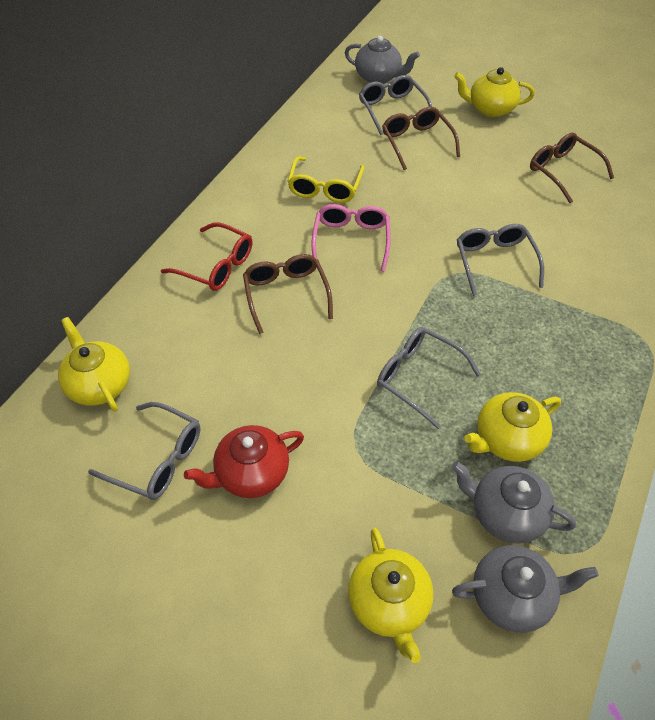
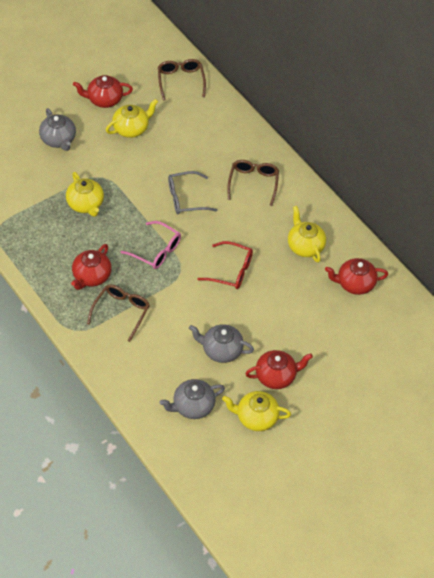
grey glasses: [88,402,200,500] [359,75,432,135] [377,327,481,429] [457,224,544,296] = 4 -> [168,171,217,214] = 1
red teapot: [184,425,304,498] = 1 -> [71,244,112,290] [73,75,133,108] [245,350,313,389] [325,258,388,295] = 4
yellow glasses: [287,156,365,203] = 1 -> none = 0

